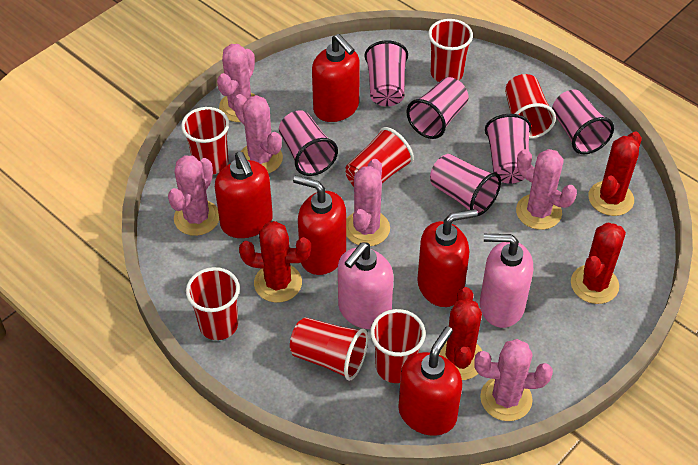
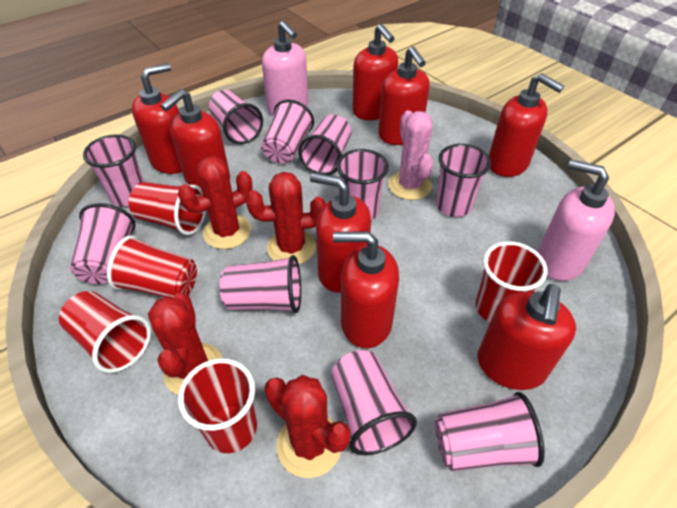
pink cactus: [168,155,219,236] [217,44,255,122] [233,94,283,174] [346,159,390,246] [475,339,553,421] [516,149,577,230] = 6 -> [388,110,433,200] = 1
pink cup: [279,110,338,176] [365,40,408,107] [406,77,469,139] [430,154,501,216] [485,114,531,184] [552,89,614,154] = 6 -> [70,203,136,284] [83,134,144,207] [209,90,263,144] [220,255,301,313] [261,99,314,164] [298,115,351,175] [331,350,417,455] [336,149,389,221] [435,392,545,471] [436,144,491,217] = 10
red cup: [181,107,229,174] [186,267,240,340] [290,317,368,381] [345,127,414,186] [370,309,426,383] [428,19,473,82] [505,74,556,139] = 7 -> [59,291,151,373] [107,235,197,297] [129,182,206,235] [178,358,257,453] [475,241,547,322] = 5
red soap dispenser: [215,152,273,238] [293,175,346,275] [312,34,360,122] [398,326,462,436] [417,209,478,307] = 5 -> [132,63,182,174] [161,89,230,188] [310,173,371,293] [333,231,399,348] [352,24,398,120] [378,46,430,145] [478,284,576,390] [489,73,564,177] = 8

